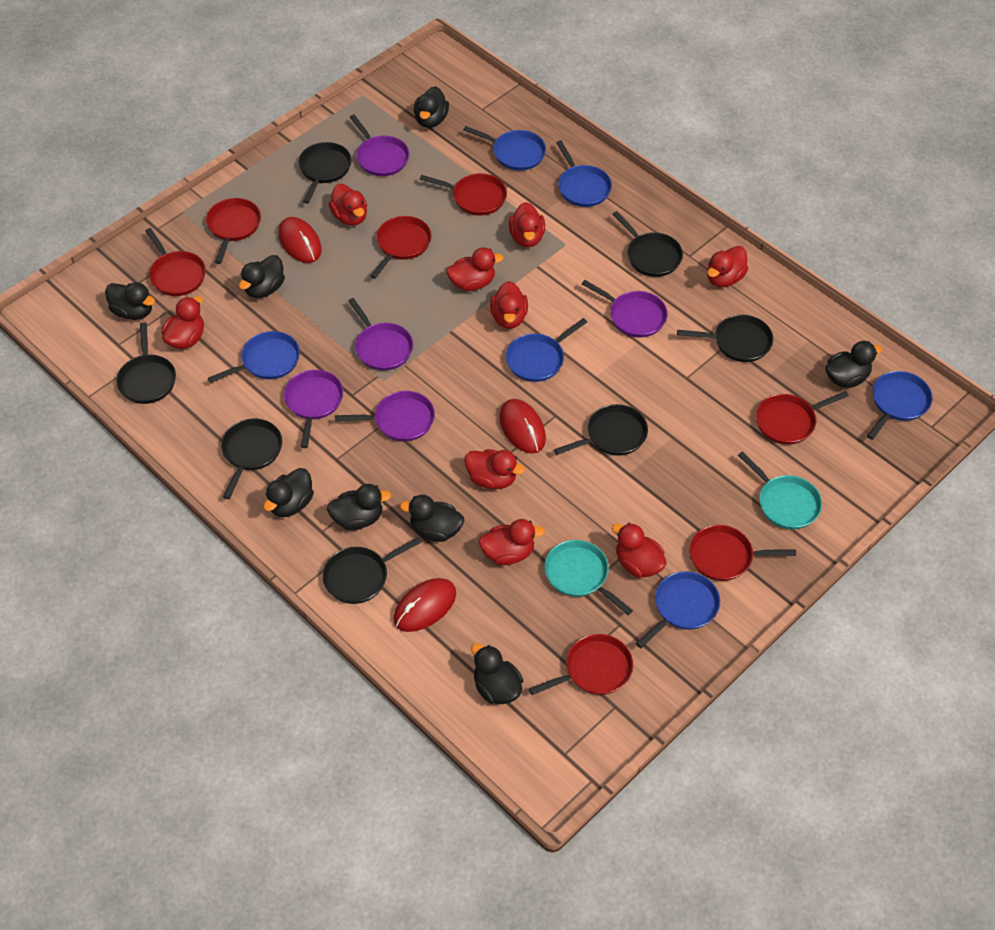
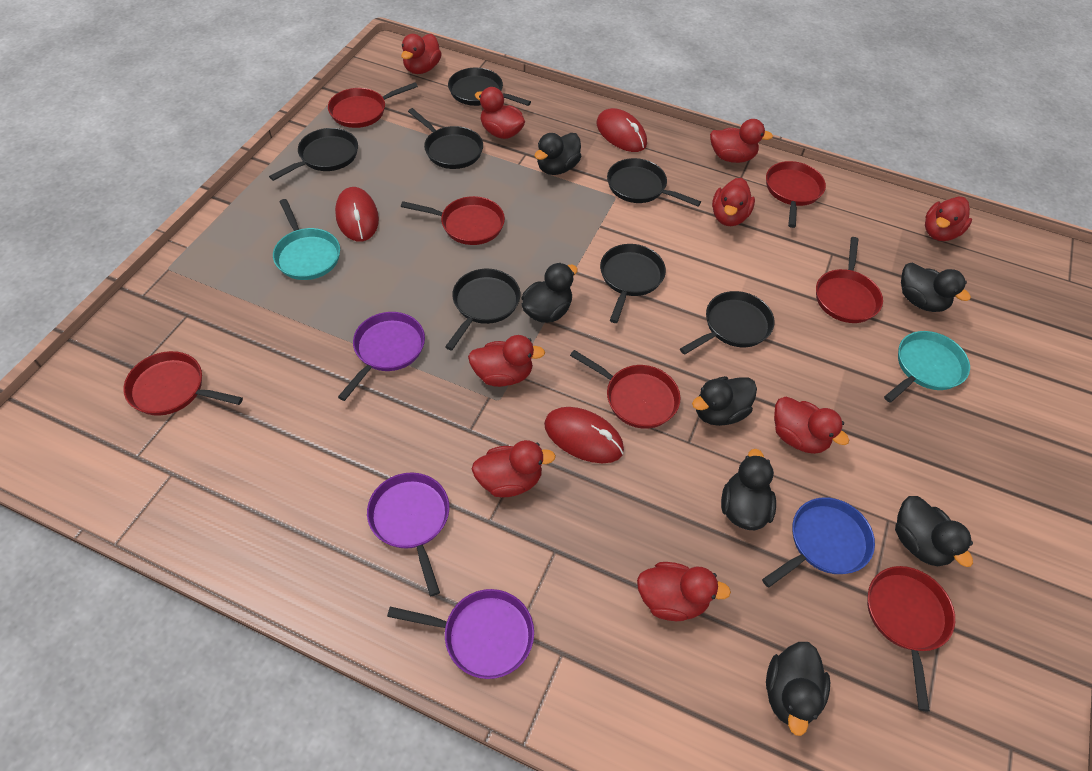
black duck: [105,282,155,320] [239,255,285,298] [264,468,314,517] [327,484,391,530] [400,495,464,542] [414,86,449,128] [471,643,523,704] [825,341,882,388] = 8 -> [522,263,578,323] [535,133,581,175] [692,376,757,426] [721,449,776,530] [766,642,830,736] [895,496,973,567] [901,263,971,312] = 7
blue pan: [208,331,300,383] [463,126,546,171] [506,318,587,382] [556,140,612,207] [636,571,720,648] [867,371,933,440] = 6 -> [762,497,875,587] = 1
purple pan: [284,370,343,448] [335,391,435,441] [348,298,413,371] [350,115,409,176] [582,280,668,337] = 5 -> [338,312,425,401] [367,472,449,596] [387,589,534,679] = 3

